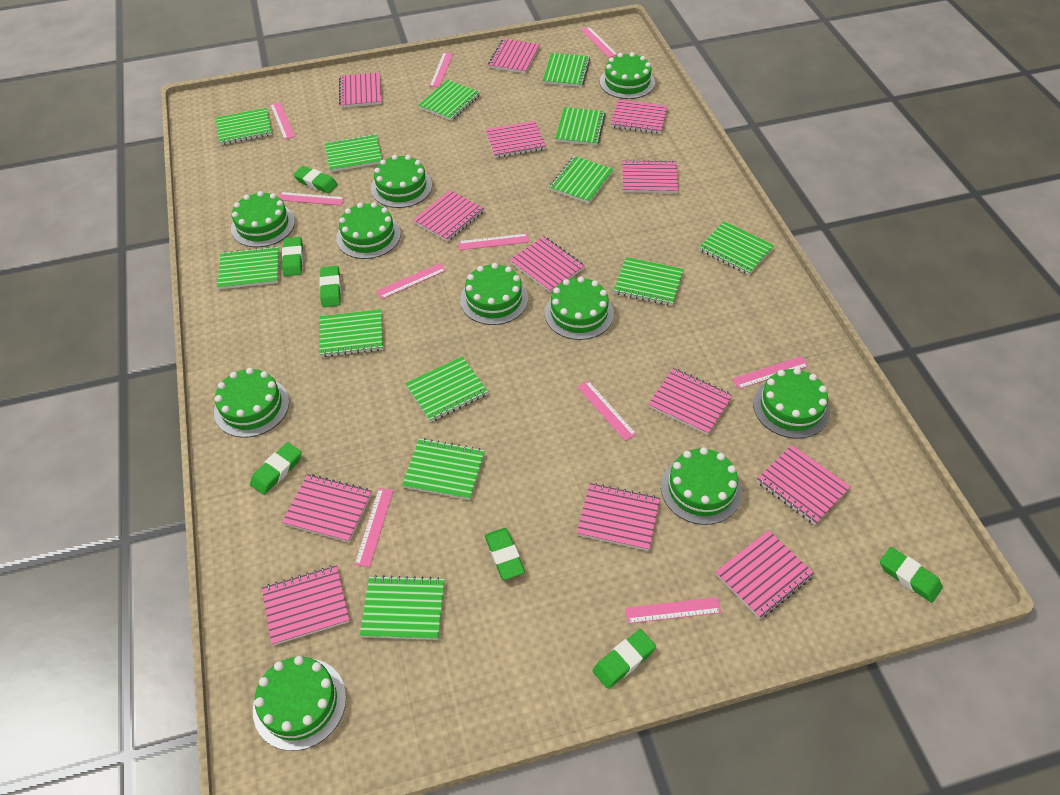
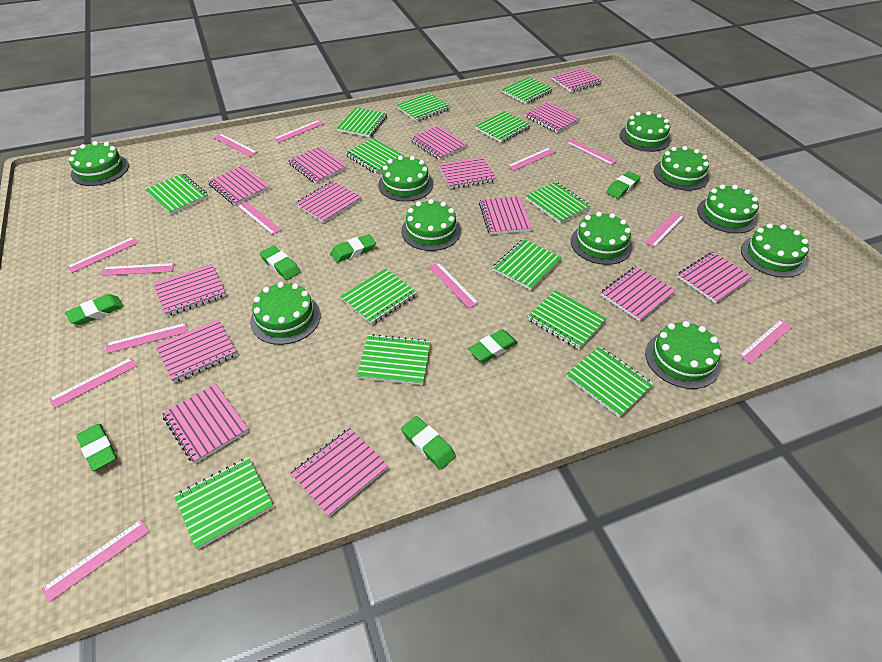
pink notebook: [262,565,350,646] [282,474,372,542] [339,72,381,108] [413,190,484,242] [485,121,546,158] [488,39,540,74] [509,236,585,292] [577,483,660,551] [610,100,668,134] [622,160,678,193] [648,368,733,435] [716,530,814,619] [757,445,851,525] = 13 -> [154,264,226,316] [156,320,237,383] [162,384,249,464] [208,165,270,205] [288,147,348,184] [290,428,389,517] [295,181,361,223] [410,126,467,160] [439,157,496,189] [479,196,532,234] [525,102,580,133] [551,68,603,92] [601,266,676,321] [677,252,752,304] = 14
pink ruler: [270,102,295,140] [278,192,345,206] [354,488,393,567] [376,263,446,299] [430,53,453,87] [458,233,529,250] [577,381,637,441] [581,27,618,58] [625,597,721,624] [732,356,809,389] = 10 -> [42,520,149,602] [49,357,137,408] [67,237,139,273] [100,263,175,276] [106,323,188,353] [213,134,257,157] [237,201,282,235] [274,120,324,143] [429,262,479,308] [508,148,556,171] [566,139,617,165] [644,212,684,248] [739,320,792,364] = 13

